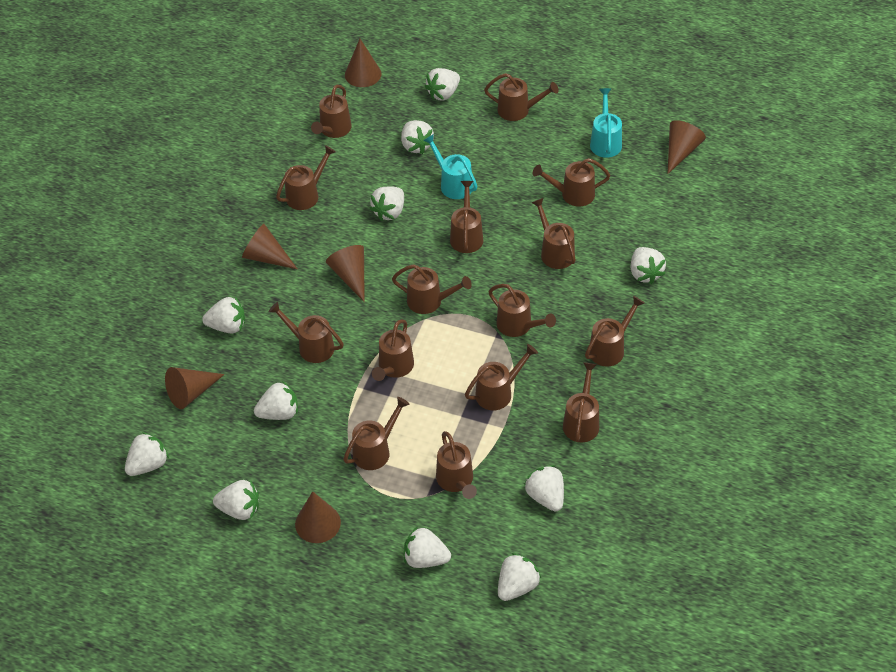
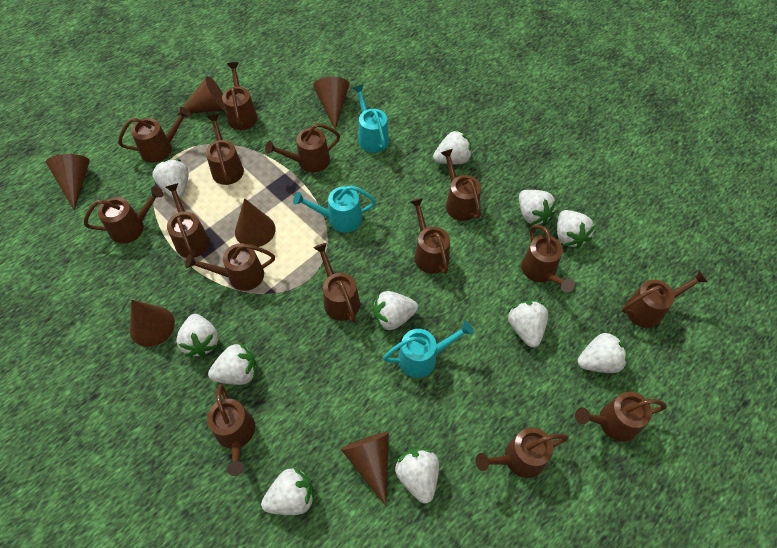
turquoise watering can: [423,134,477,199] [590,88,622,158] = 2 -> [293,185,376,232] [352,84,389,153] [383,321,474,378] = 3

